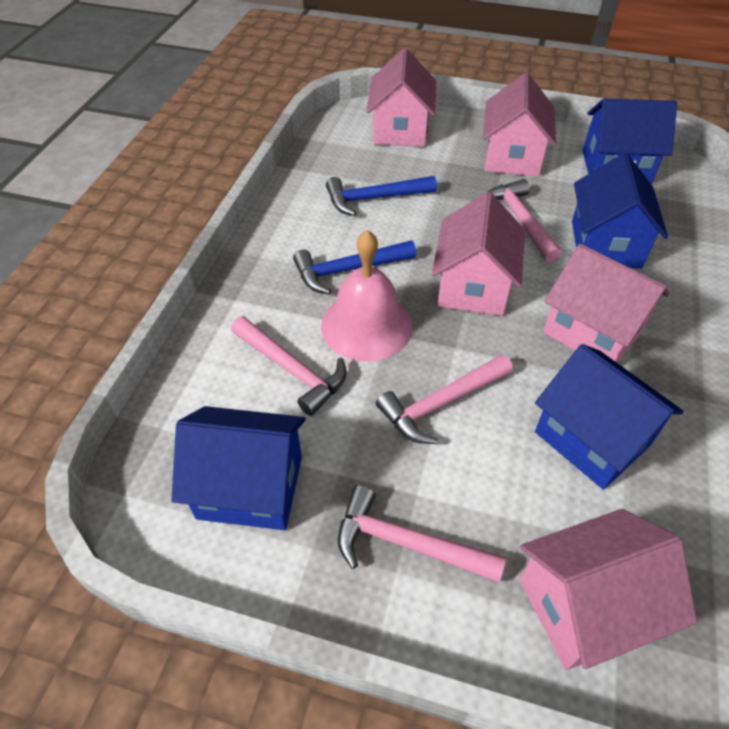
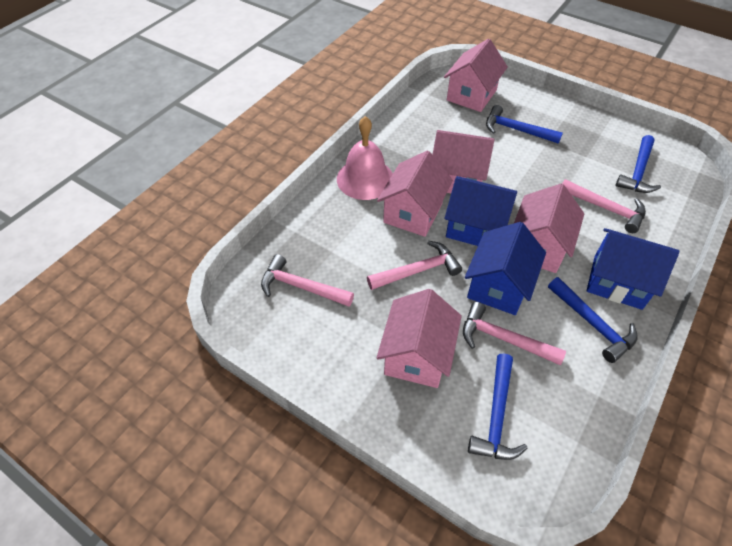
blue hammer: [293,241,416,294] [326,176,437,216] = 2 -> [468,354,528,460] [486,105,563,144] [548,277,638,363] [616,135,661,193] = 4
blue house: [171,406,306,530] [535,344,684,490] [572,153,668,269] [583,99,677,184] = 4 -> [444,176,517,246] [465,222,546,315] [586,228,679,310] = 3

